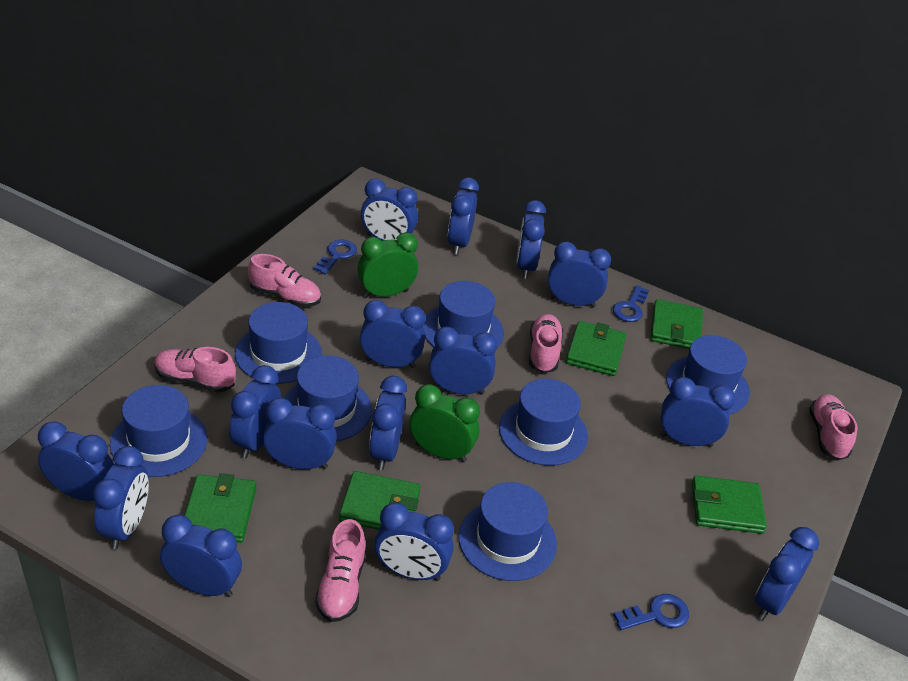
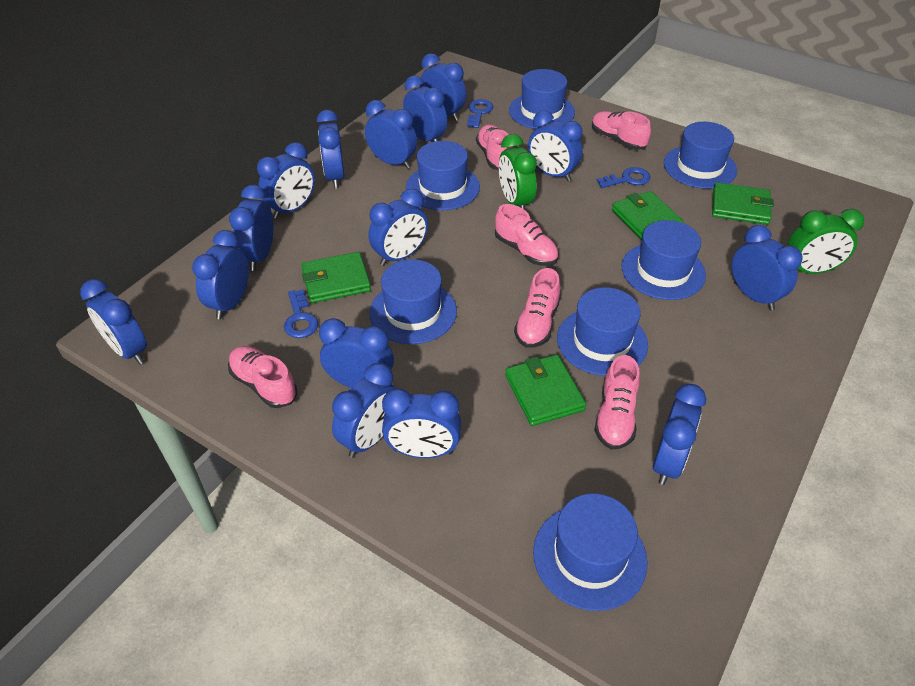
green wallet: [184,473,256,543] [339,471,420,530] [566,321,626,376] [650,299,703,349] [692,475,767,534] = 5 -> [301,252,371,303] [505,355,586,426] [612,191,684,240] [712,182,774,225] = 4
pink shoe: [154,347,236,393] [248,254,321,307] [315,519,366,622] [529,314,563,373] [809,394,858,460] = 5 -> [228,346,297,408] [476,125,513,170] [495,204,558,266] [514,268,561,348] [592,111,651,150] [594,355,640,450] = 6

